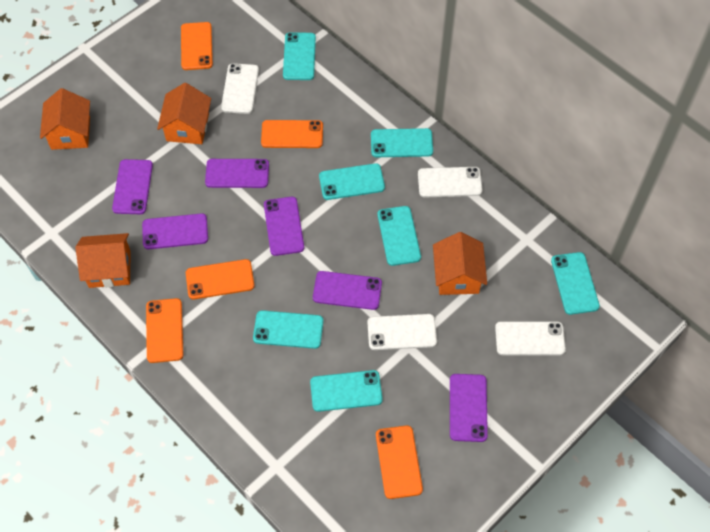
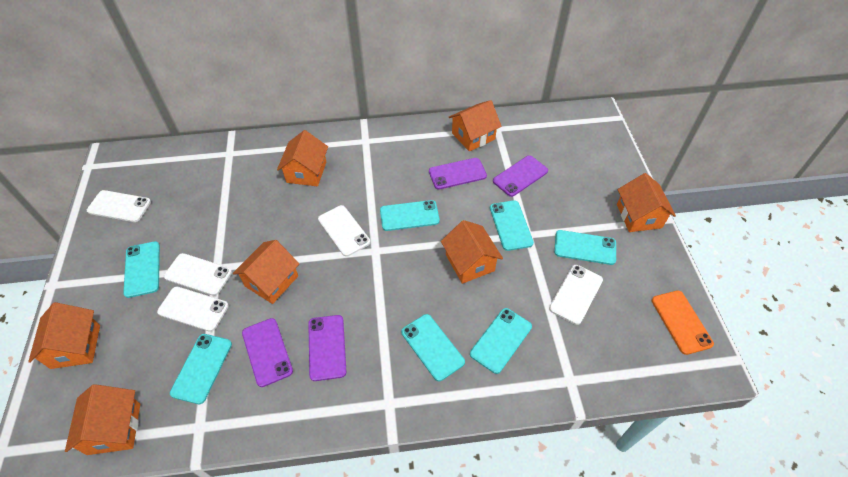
orange house: [40,88,90,150] [75,233,131,288] [157,83,211,144] [433,232,487,295] = 4 -> [28,302,100,369] [65,384,140,455] [233,240,299,304] [277,130,328,186] [441,220,503,284] [449,100,502,151] [617,173,676,232] = 7
orange phone: [146,298,183,363] [181,22,213,70] [186,259,255,300] [261,120,323,148] [376,425,423,499] = 5 -> [652,291,714,355] = 1
purple phone: [112,159,153,214] [142,213,208,249] [205,159,269,188] [264,197,304,256] [313,271,382,310] [450,374,488,442] = 6 -> [242,318,293,387] [308,315,346,381] [429,158,487,189] [493,155,548,197] = 4
white phone: [221,63,259,114] [367,314,437,350] [418,167,482,198] [495,322,566,355] = 4 -> [87,190,151,222] [157,287,229,332] [164,253,232,296] [318,205,371,257] [549,265,603,325] = 5

